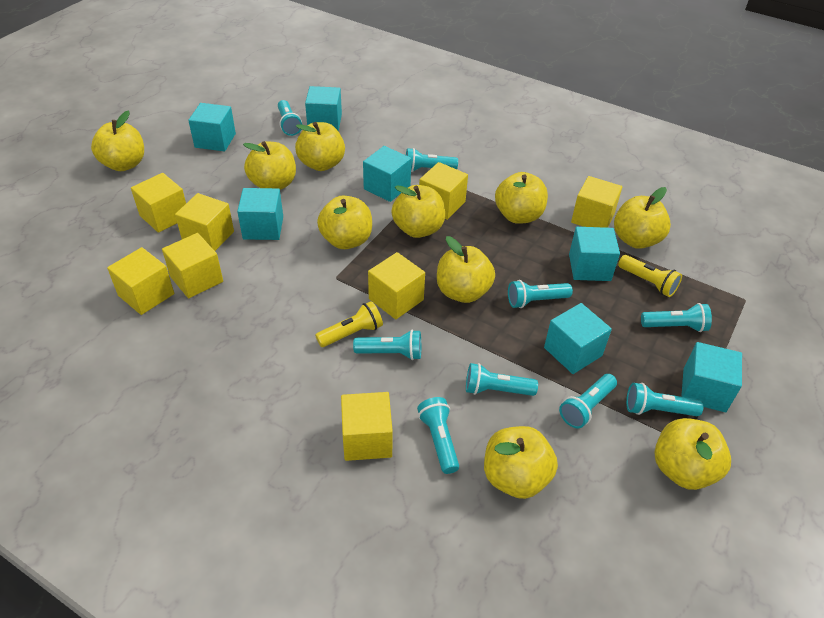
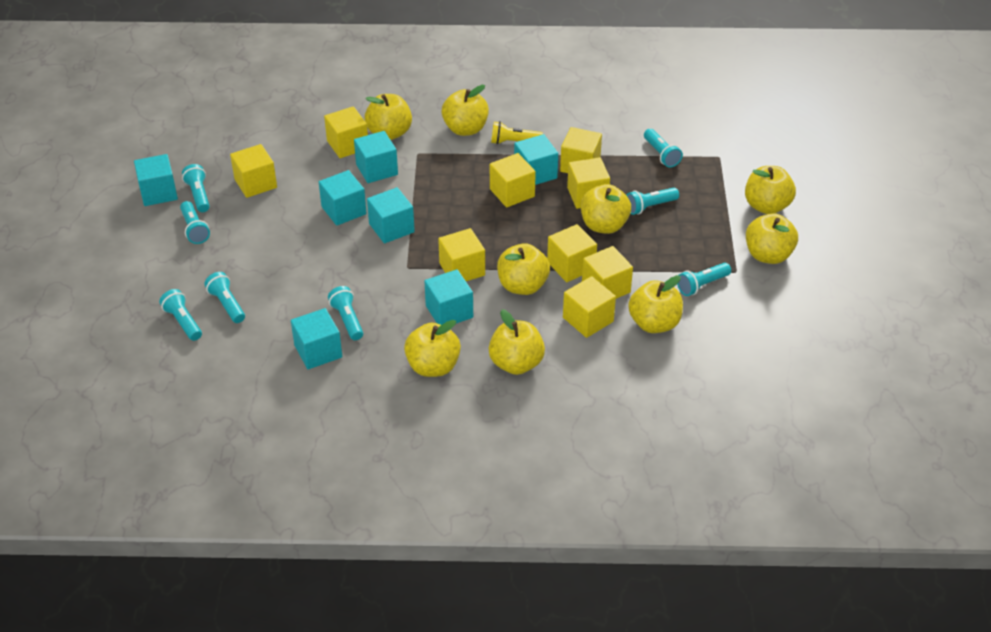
turquoise flashlight: [278,100,302,136] [353,330,421,360] [406,148,458,172] [417,397,459,474] [466,363,538,396] [508,280,573,308] [559,374,617,428] [626,383,703,416] [641,303,712,332] = 9 -> [159,289,202,341] [180,201,210,244] [182,164,210,212] [204,272,245,323] [328,286,363,340] [626,188,679,215] [644,129,683,168] [677,263,731,296] = 8
yellow apple: [91,111,144,171] [243,141,296,190] [295,122,345,171] [317,196,372,249] [391,185,445,238] [437,236,495,303] [484,426,558,499] [495,172,548,224] [614,187,671,249] [655,418,731,490] = 10 -> [365,94,412,140] [404,320,461,377] [442,85,489,136] [489,309,545,375] [497,243,550,295] [581,184,631,234] [628,275,683,333] [745,166,796,214] [746,213,798,264] = 9
yellow cube: [107,247,174,315] [131,173,186,233] [162,233,223,298] [175,193,234,251] [341,392,393,461] [368,252,425,320] [419,162,468,220] [571,176,622,228] = 8 -> [230,144,277,198] [324,106,368,158] [438,228,485,281] [490,153,536,207] [547,224,597,282] [560,127,602,173] [563,276,616,338] [567,157,610,209] [582,246,633,299] = 9
yellow flashlight: [315,301,383,347] [618,255,682,297] = 2 -> [491,121,543,144] = 1

